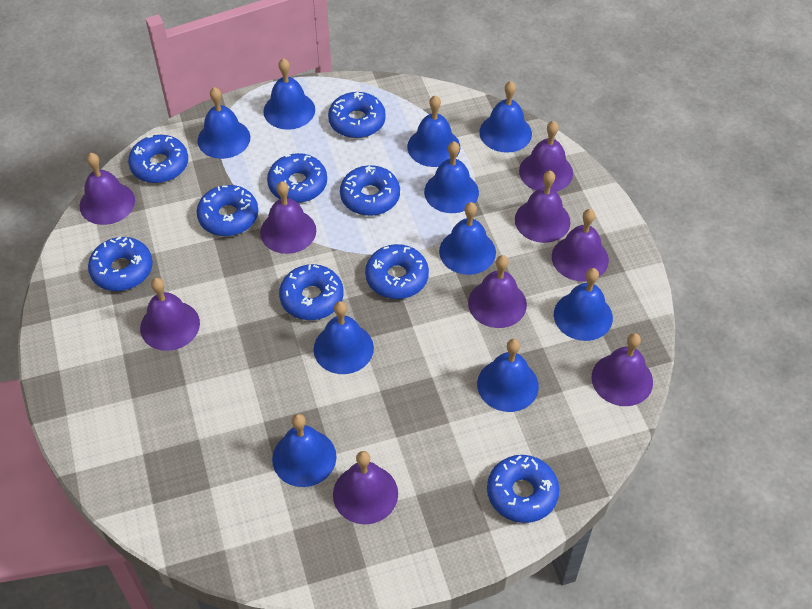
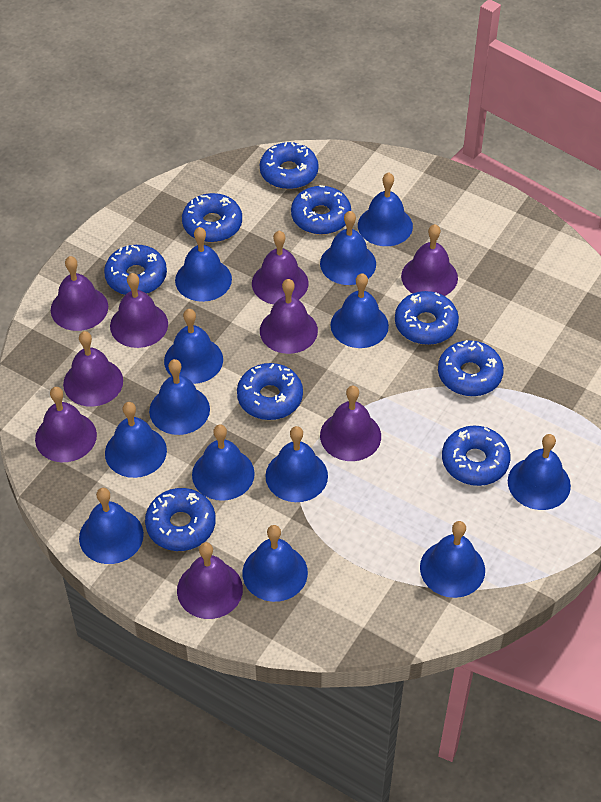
blue bell: [198,87,250,159] [263,58,315,130] [272,414,336,487] [314,301,374,374] [407,95,460,167] [424,141,479,213] [439,202,496,275] [477,339,539,412] [479,81,532,153] [554,268,613,341] = 10 -> [79,488,144,564] [105,402,167,478] [149,359,210,435] [164,309,223,384] [175,227,232,302] [192,425,255,501] [242,525,308,602] [265,426,328,502] [320,211,376,285] [331,273,389,348] [358,173,413,246] [420,521,485,598] [508,434,571,510] = 13

